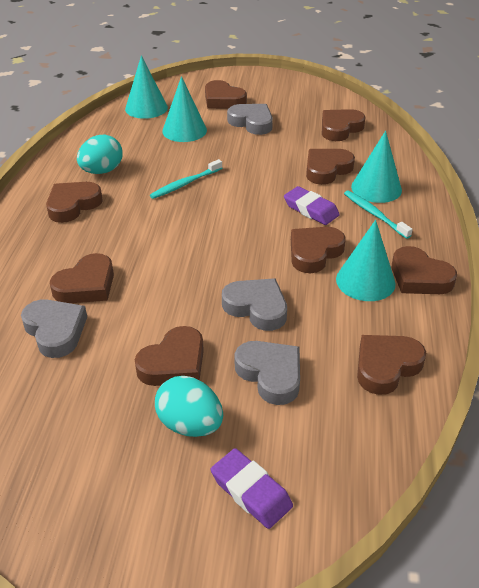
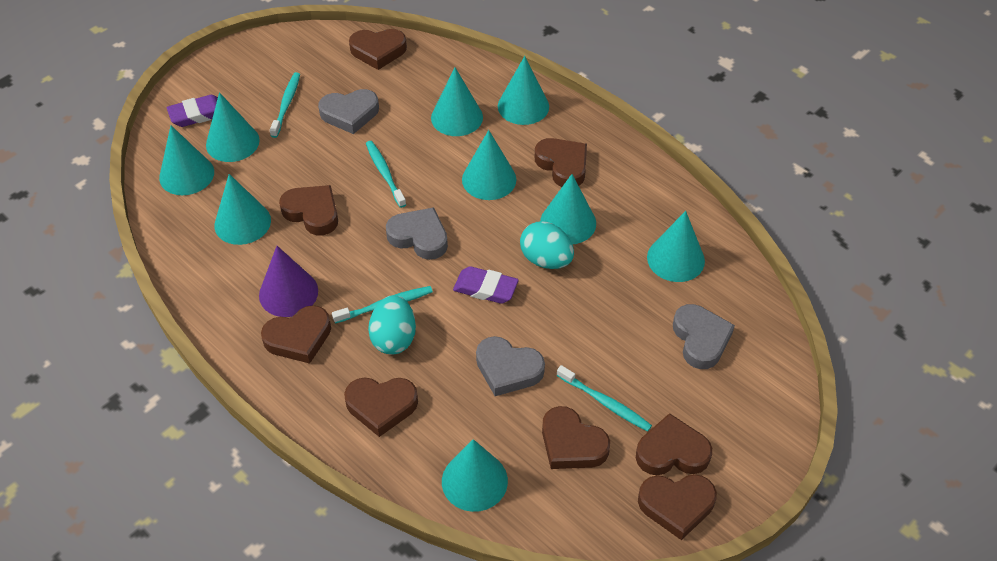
brown heart: [46,182,103,223] [50,253,114,303] [135,326,204,386] [205,80,247,109] [291,227,346,273] [306,149,355,185] [322,109,366,141] [357,335,426,395] [392,246,457,294] = 9 -> [261,305,331,364] [279,185,338,235] [344,377,418,437] [349,29,407,70] [535,138,587,187] [542,406,610,469] [636,413,712,475] [638,474,717,540] = 8
purple cone: none = 0 -> [259,246,318,317] = 1
turquoise cone: [125,55,168,119] [162,76,207,142] [336,220,396,301] [351,131,402,203] = 4 -> [159,126,214,195] [206,92,260,162] [214,174,271,245] [431,68,483,136] [442,439,508,512] [462,130,517,200] [498,56,549,125] [540,174,596,244] [647,211,705,282] = 9
turquoise toothbrush: [150,159,222,199] [344,190,413,239] = 2 -> [270,72,300,138] [332,286,433,323] [366,141,406,208] [557,365,652,431] = 4

